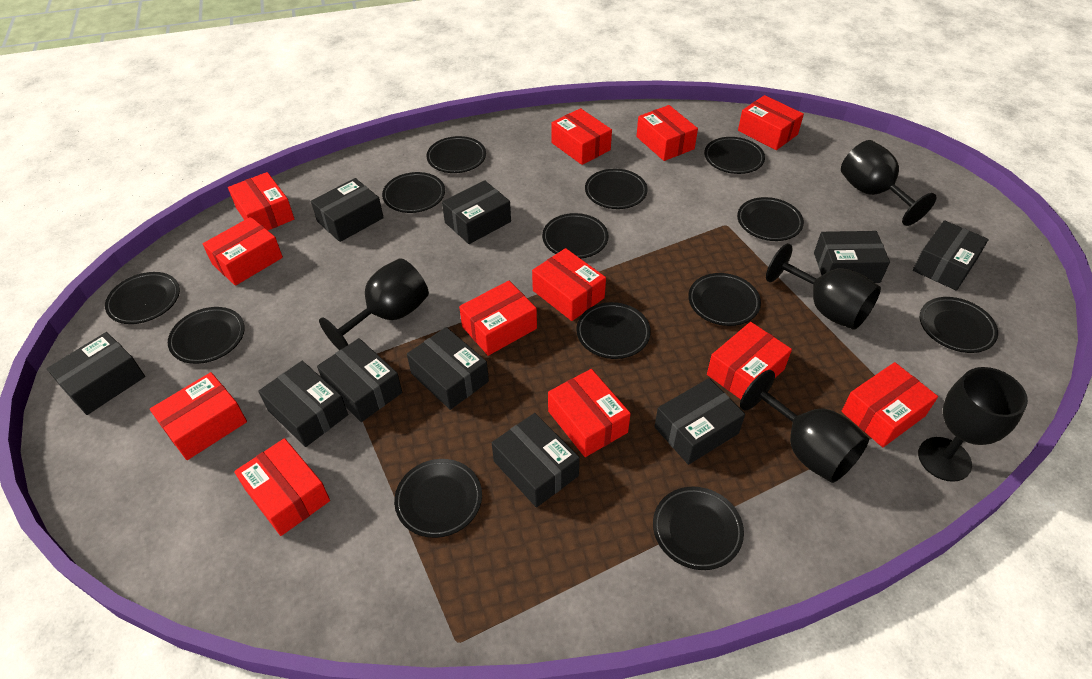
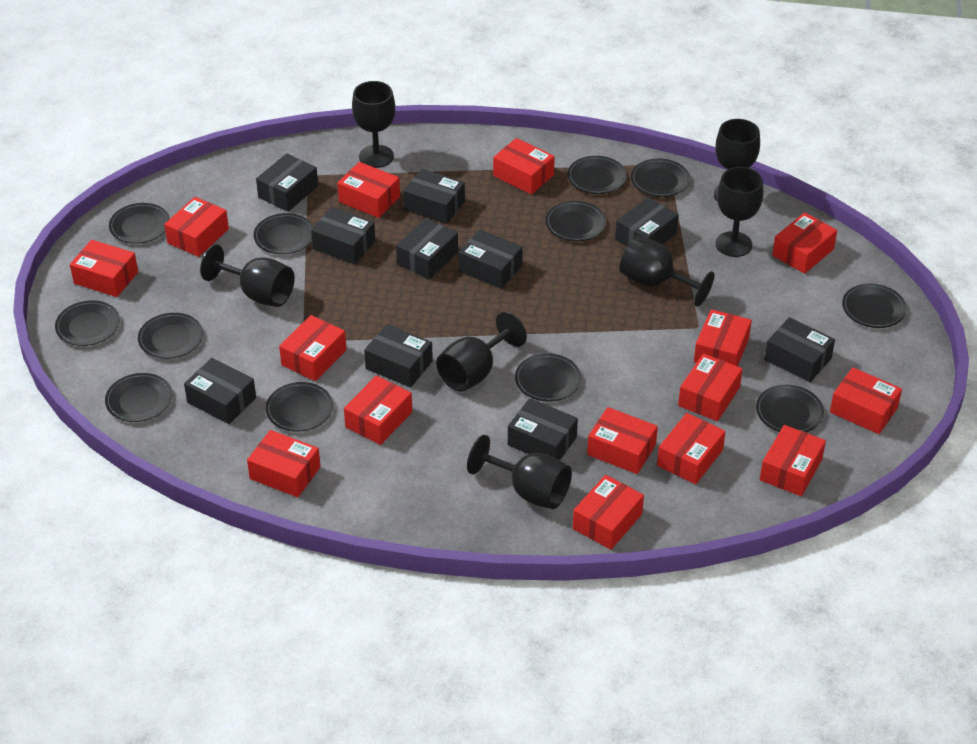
black goblet: [319,258,429,350] [740,370,869,483] [766,243,881,330] [841,140,936,226] [918,367,1028,482] = 5 -> [200,245,294,307] [352,81,395,168] [436,312,527,392] [467,435,572,509] [620,235,715,307] [714,119,760,202] [715,167,763,257] = 7
black plate: [105,272,180,324] [168,307,245,364] [382,172,445,213] [394,459,482,538] [427,136,486,173] [542,213,609,259] [577,302,651,359] [585,169,648,209] [653,487,744,570] [688,273,761,326] [704,137,765,174] [737,197,804,241] [920,297,998,353] = 13 -> [55,300,120,346] [105,373,172,422] [109,203,170,244] [138,313,203,359] [254,213,314,254] [266,382,333,432] [515,353,581,402] [545,201,606,241] [568,156,627,194] [631,158,690,197] [756,385,824,432] [842,284,907,328] = 12
red box: [150,372,247,460] [203,217,283,286] [228,172,294,230] [234,438,330,536] [459,281,537,356] [532,248,606,321] [548,369,631,457] [551,108,612,165] [636,105,698,161] [707,322,792,399] [738,95,804,150] [841,362,938,447] = 12 -> [70,240,138,297] [164,197,229,257] [247,430,320,497] [279,315,346,381] [338,162,400,218] [344,375,412,445] [493,138,555,194] [573,475,644,550] [587,407,658,474] [657,413,726,484] [678,353,743,421] [694,309,752,366] [760,425,826,496] [772,212,837,274] [830,367,902,434] = 15

